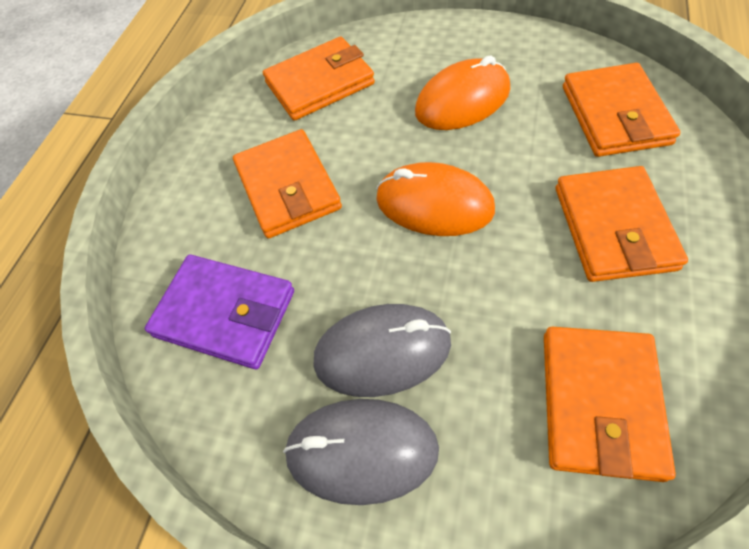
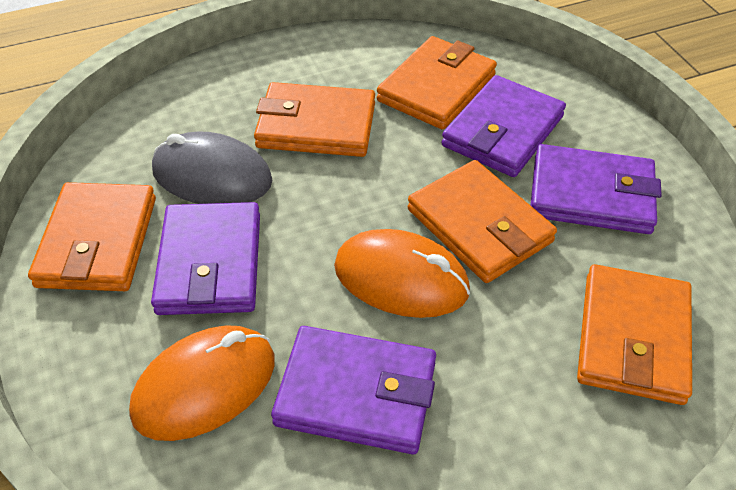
grey mouse: [283,399,439,505] [313,304,451,397] = 2 -> [152,131,272,204] = 1
purple wallet: [145,255,294,369] = 1 -> [151,202,260,315] [271,326,436,454] [441,75,566,177] [531,144,662,234] = 4

